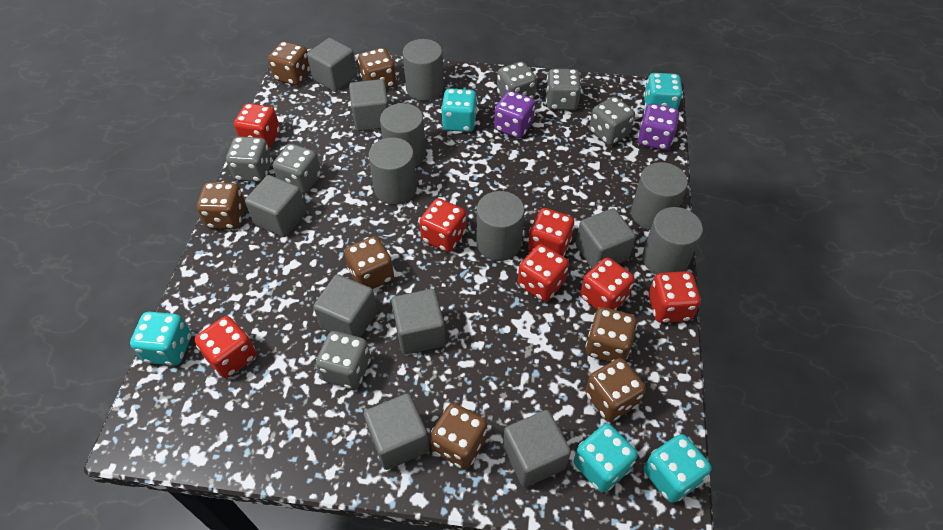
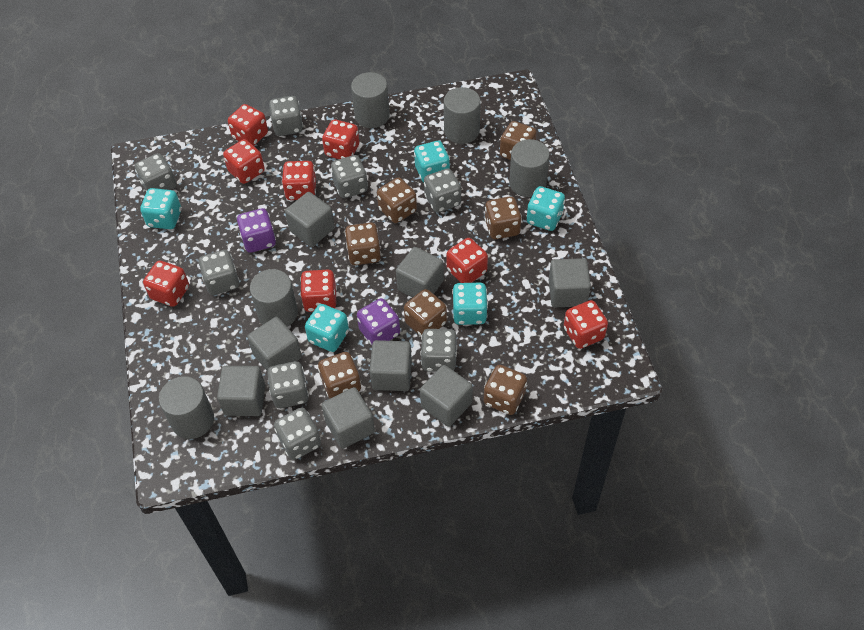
grey cylinder: [369,137,417,205] [380,103,426,166] [403,39,444,101] [476,191,525,261] [631,162,688,230] [642,207,703,275] = 6 -> [159,376,214,439] [250,269,298,327] [351,72,390,128] [444,87,481,144] [509,139,550,197] = 5
grey dice: [226,136,272,182] [273,144,321,194] [316,331,371,389] [497,62,537,99] [546,69,581,111] [589,97,635,145] = 6 -> [135,153,176,192] [199,250,239,295] [267,361,309,408] [269,96,303,136] [274,408,321,460] [331,155,368,198] [420,329,457,372] [424,168,461,213] = 8
red dice: [195,316,256,378] [234,103,280,148] [419,198,466,252] [518,244,569,302] [528,208,575,257] [580,257,635,310] [649,271,701,323] = 7 -> [143,261,189,307] [223,139,265,184] [228,104,268,146] [282,161,316,200] [300,270,337,312] [322,119,359,159] [446,238,488,283] [564,300,608,349] = 8

